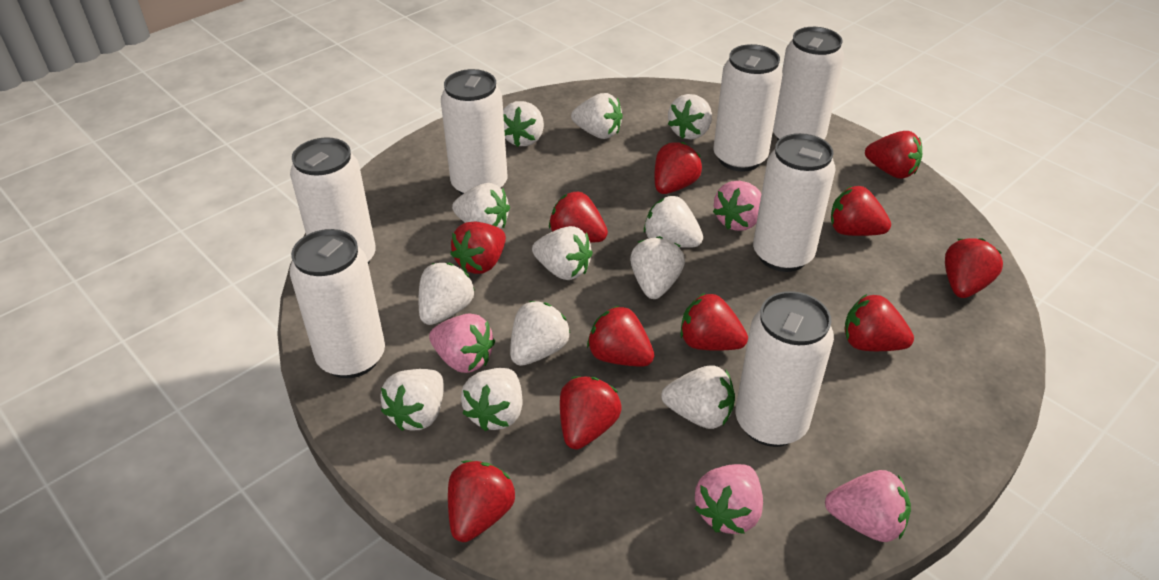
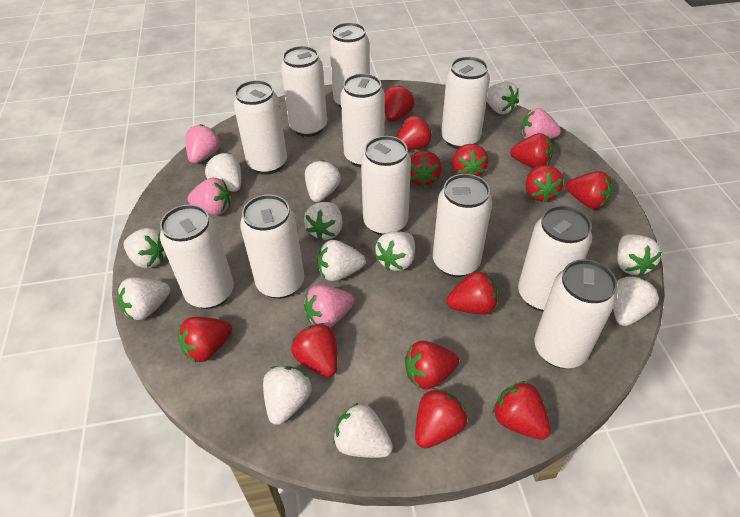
red strawberry: [448,460,515,542] [450,222,506,274] [549,192,608,242] [560,376,621,449] [587,305,654,366] [655,142,702,194] [681,293,748,351] [831,186,891,236] [844,294,914,351] [865,131,922,179] [945,238,1003,298] = 11 -> [178,317,232,362] [291,323,338,377] [385,85,414,122] [396,116,432,150] [405,341,459,390] [410,151,442,187] [415,388,467,449] [446,271,498,315] [452,144,488,176] [493,381,551,440] [510,133,553,168] [525,165,563,203] [566,171,612,209] = 13
white can: [290,138,376,264] [290,229,385,378] [441,69,507,195] [713,44,782,172] [735,291,834,447] [753,133,836,272] [773,27,844,140] = 7 -> [160,204,234,309] [233,80,287,175] [240,195,304,299] [281,46,327,137] [329,22,370,108] [340,74,385,167] [361,136,411,236] [433,174,492,277] [441,57,490,149] [518,206,592,311] [534,259,617,368] = 11

